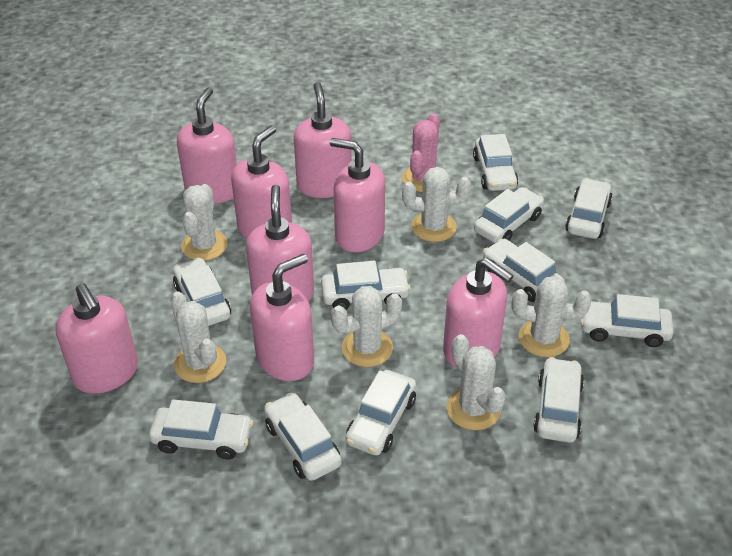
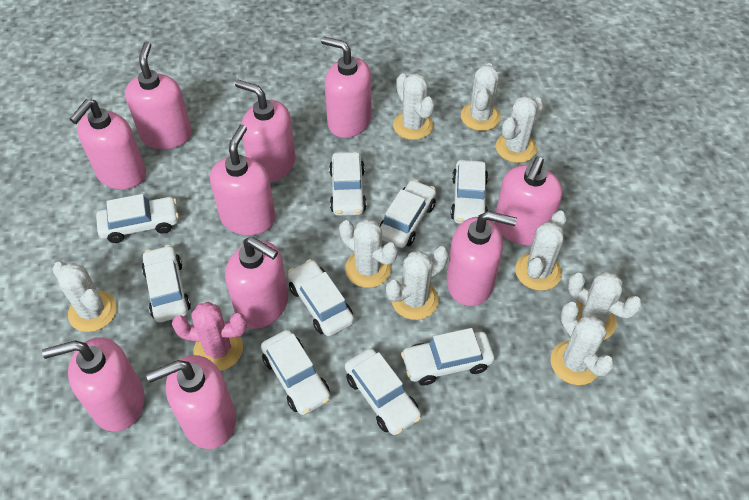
pink soap dispenser: [56,283,138,394] [177,87,237,204] [231,126,292,239] [246,185,314,302] [250,254,314,381] [294,82,352,198] [330,138,385,252] [443,258,514,368] = 8 -> [42,337,145,432] [70,99,146,189] [125,41,192,149] [146,355,236,449] [210,125,276,235] [225,237,288,329] [235,80,296,182] [321,37,371,138] [447,211,517,306] [495,156,562,245] = 10
white cactus: [170,291,226,383] [181,184,228,261] [331,286,402,367] [402,167,471,242] [447,334,506,430] [512,276,592,357] = 6 -> [52,262,117,332] [339,219,398,288] [386,246,448,320] [393,73,435,140] [461,63,501,131] [496,96,544,163] [515,211,567,291] [550,302,614,385] [568,272,642,340] = 9
white car: [149,399,253,460] [173,257,231,326] [264,392,342,481] [321,261,411,310] [346,370,416,455] [473,134,518,191] [474,187,544,243] [483,239,565,302] [533,357,584,443] [565,178,612,239] [580,294,674,347] = 11 -> [96,194,179,243] [142,245,191,322] [261,330,330,415] [288,259,354,336] [329,152,366,216] [345,348,421,435] [379,180,436,248] [401,328,494,386] [451,160,488,224] = 9

